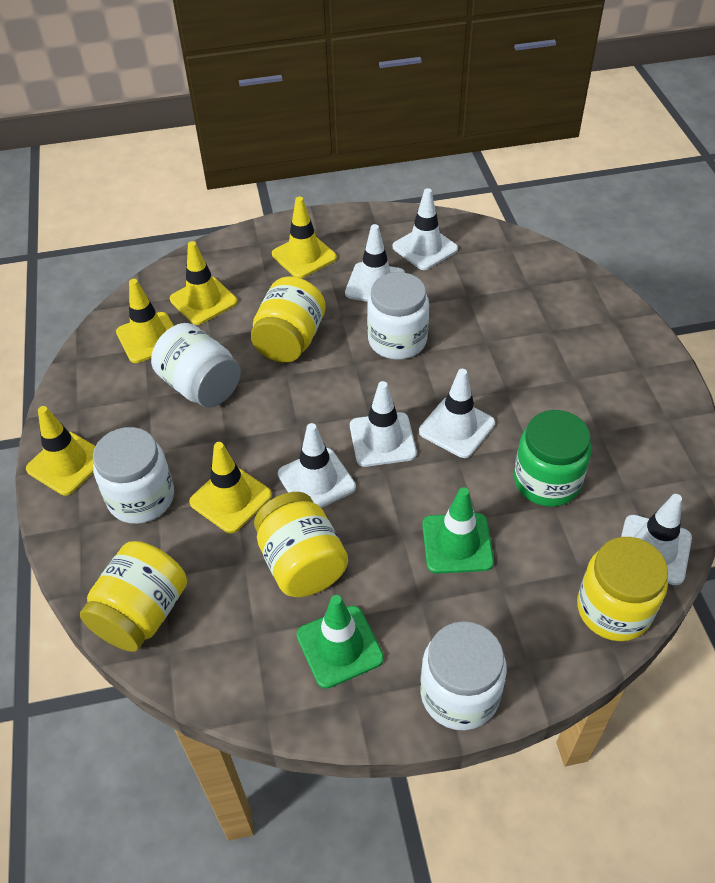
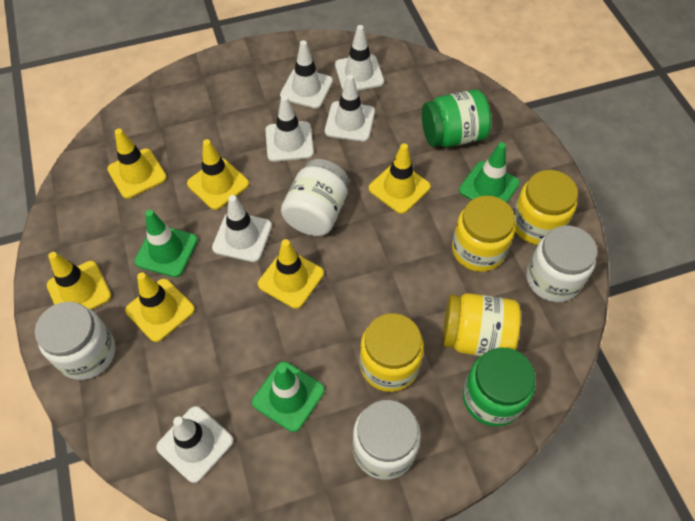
green jar: [514,410,591,507] = 1 -> [422,90,491,147] [463,348,535,427] = 2
green traffic cone: [297,595,384,689] [422,487,494,574] = 2 -> [134,210,198,277] [252,361,325,432] [459,142,520,203] = 3
yellow traffic cone: [26,406,95,495] [116,279,174,363] [170,241,237,325] [189,442,272,533] [272,197,337,278] = 5 -> [47,252,111,310] [107,129,167,199] [125,272,195,342] [187,139,249,210] [258,239,324,309] [369,143,431,214] = 6

